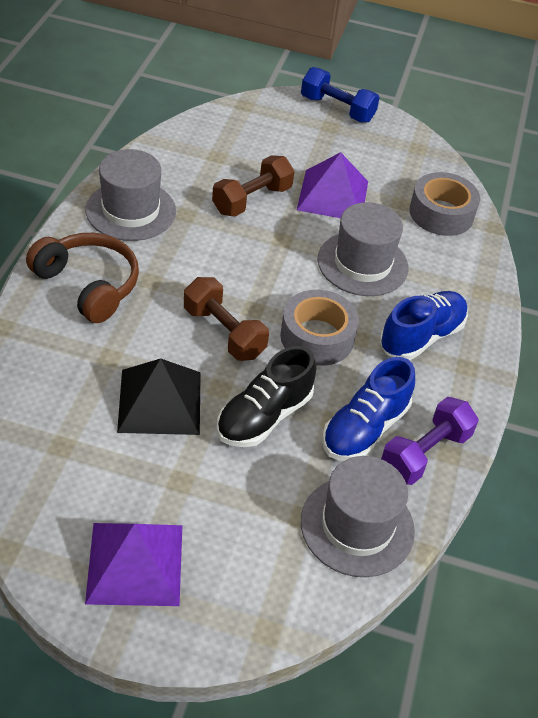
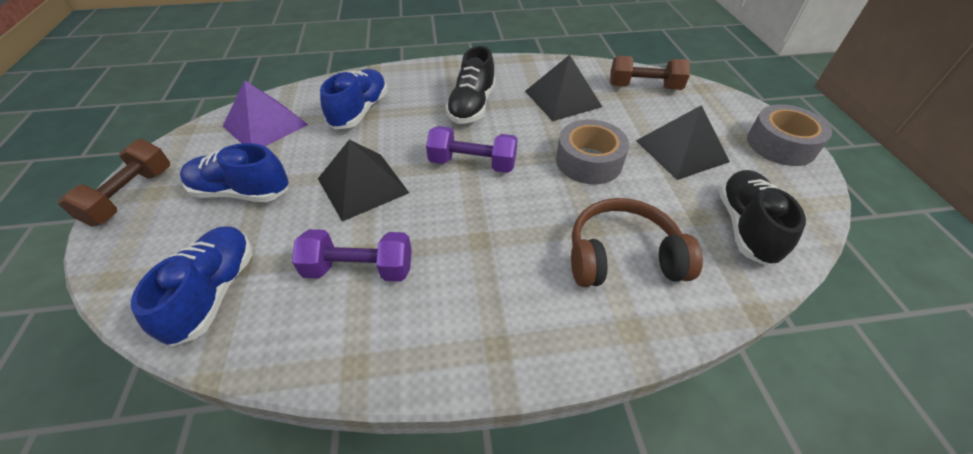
black pyramid: [117,358,201,435] = 1 -> [318,140,409,222] [525,55,602,121] [636,105,730,180] = 3
black shoe: [217,346,316,447] = 1 -> [446,46,496,124] [719,170,806,266] = 2
blue dumbbell: [301,67,380,123] = 1 -> none = 0
blue shoe: [322,357,415,461] [380,291,468,360] = 2 -> [131,226,253,346] [180,143,289,202] [320,69,388,129] = 3
grey hat: [86,149,176,241] [301,456,415,577] [318,202,408,296] = 3 -> none = 0
purple dumbbell: [381,397,478,485] = 1 -> [292,229,412,282] [426,126,517,173] = 2
purple pyramid: [85,523,183,606] [297,152,368,218] = 2 -> [223,80,308,146] = 1

